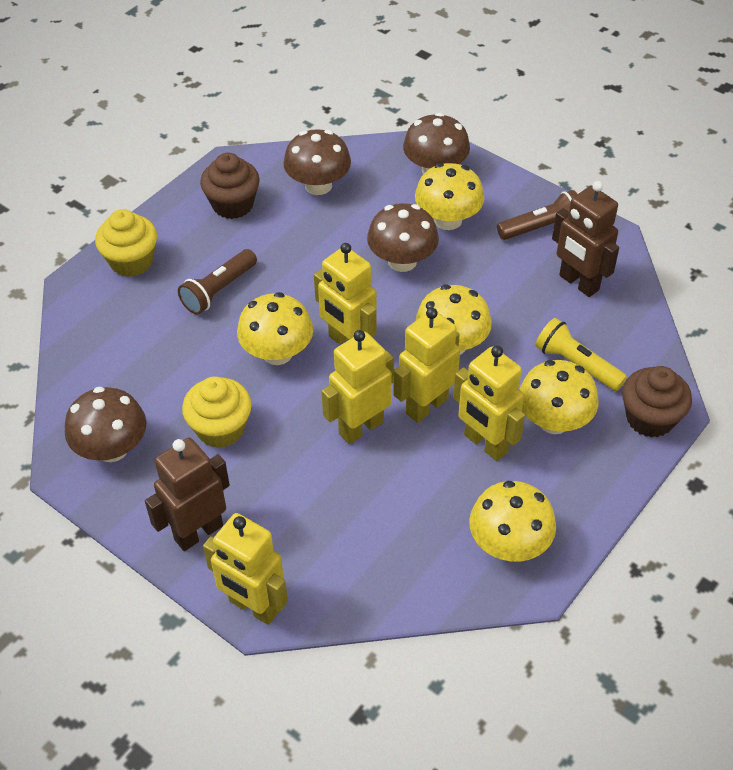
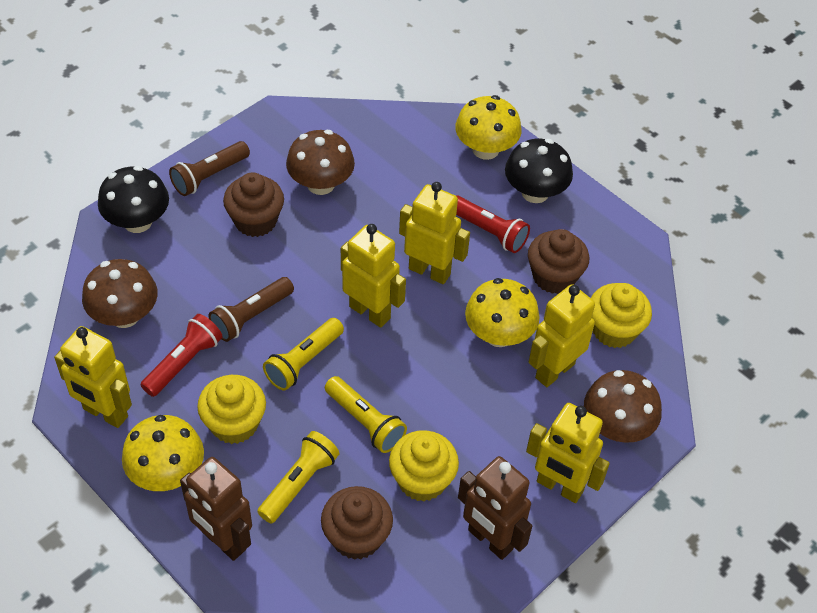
black mushroom: none = 0 -> [98,166,169,233] [505,139,573,203] = 2
brown cupcake: [200,153,260,219] [622,366,692,438] = 2 -> [223,173,284,237] [321,486,393,560] [528,229,589,294] = 3
brown mushroom: [65,387,146,462] [283,129,351,195] [367,203,439,272] [403,113,470,174] = 4 -> [82,259,158,328] [286,130,355,195] [584,370,662,443] = 3
red flashlight: none = 0 -> [141,314,223,397] [456,196,530,253] = 2
yellow cupcake: [95,209,157,277] [182,376,252,448] = 2 -> [197,375,266,444] [389,430,459,501] [591,283,652,348] = 3
yellow flashlight: [536,318,627,391] = 1 -> [257,431,339,523] [263,318,344,391] [325,376,407,453] = 3
yellow mushroom: [237,292,313,365] [415,163,484,230] [416,285,492,355] [469,481,556,561] [519,360,599,434] = 5 -> [122,415,204,491] [455,95,522,160] [465,278,540,347] = 3

